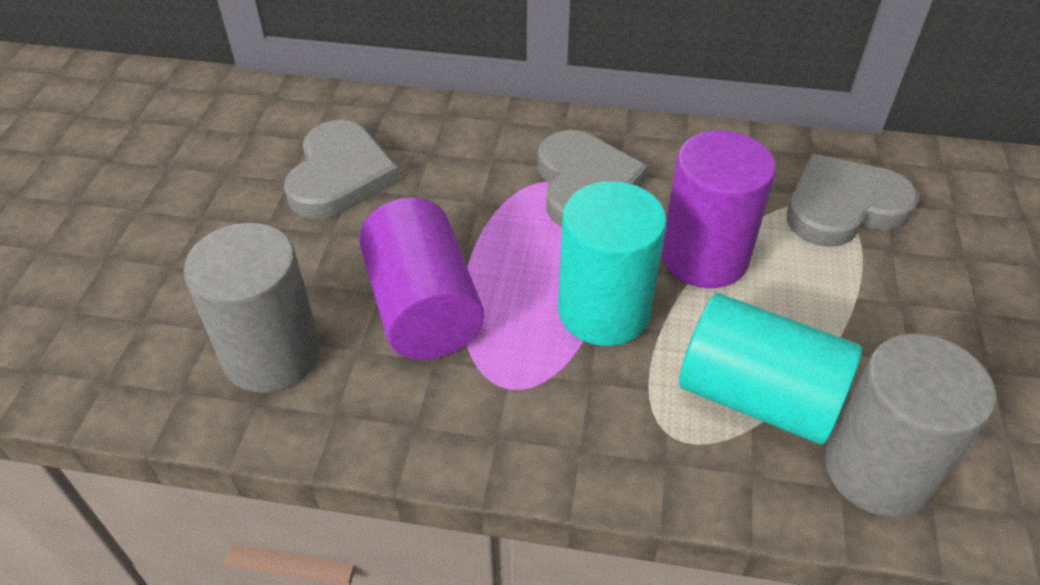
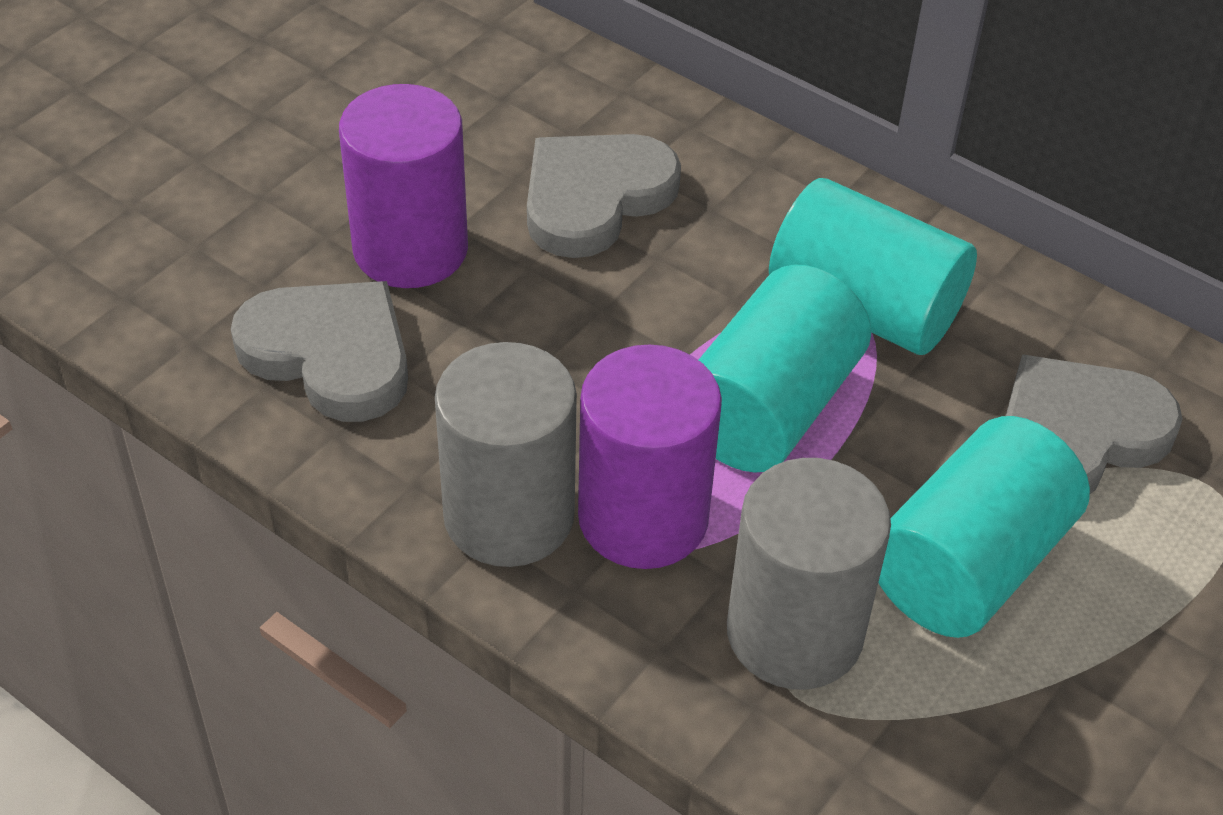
turquoise cylinder: [558,181,667,346] [679,293,862,444] = 2 -> [699,264,871,473] [769,178,977,355] [878,416,1090,638] = 3

